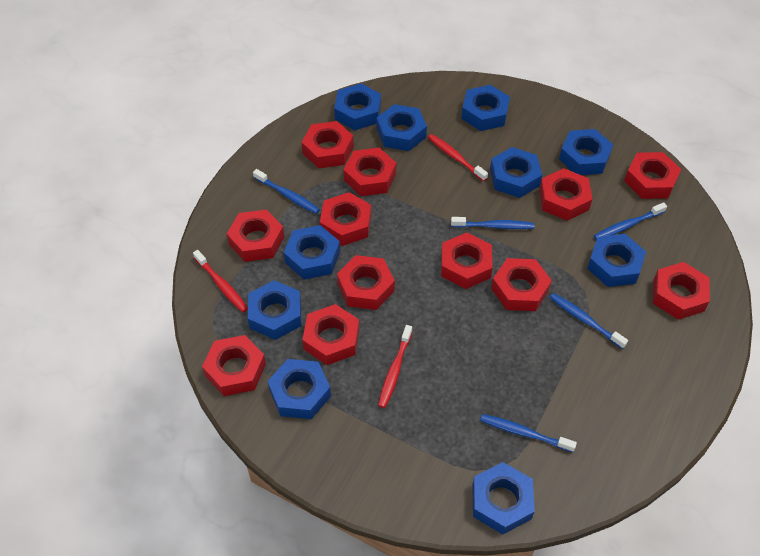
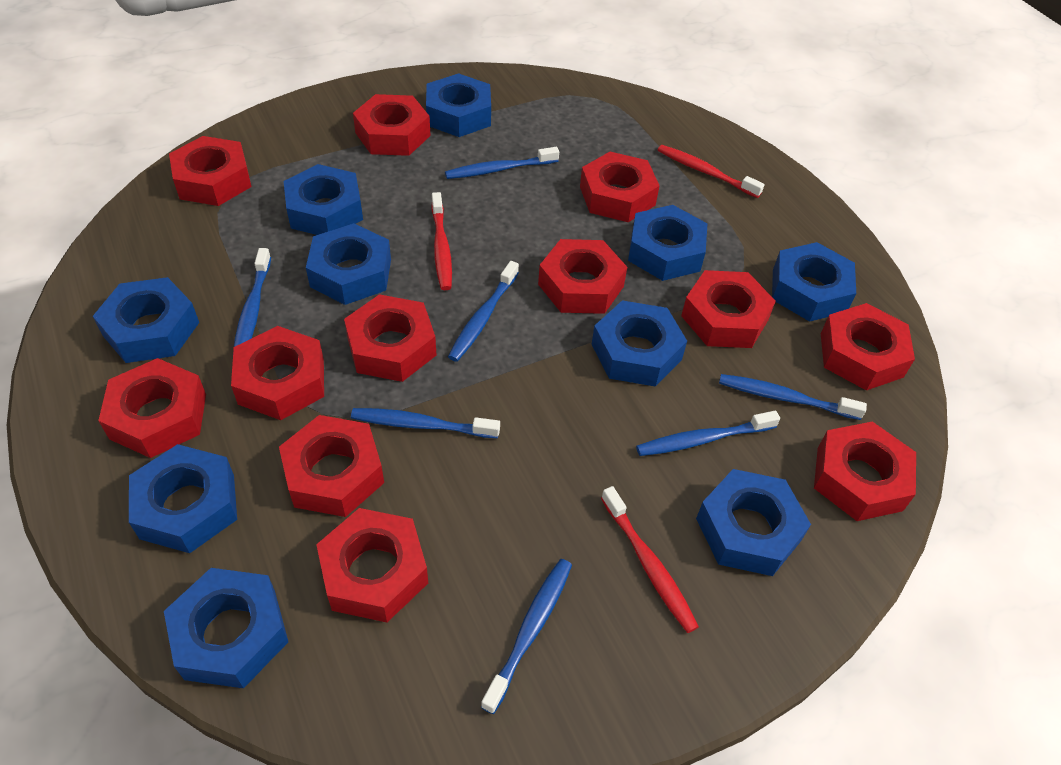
blue toothbrush: [253,169,320,214] [451,217,534,229] [480,414,577,452] [549,293,628,349] [594,202,667,240] = 5 -> [233,248,271,350] [351,408,500,438] [445,147,559,179] [448,261,519,362] [481,559,572,714] [636,411,780,456] [719,374,867,420] = 7

